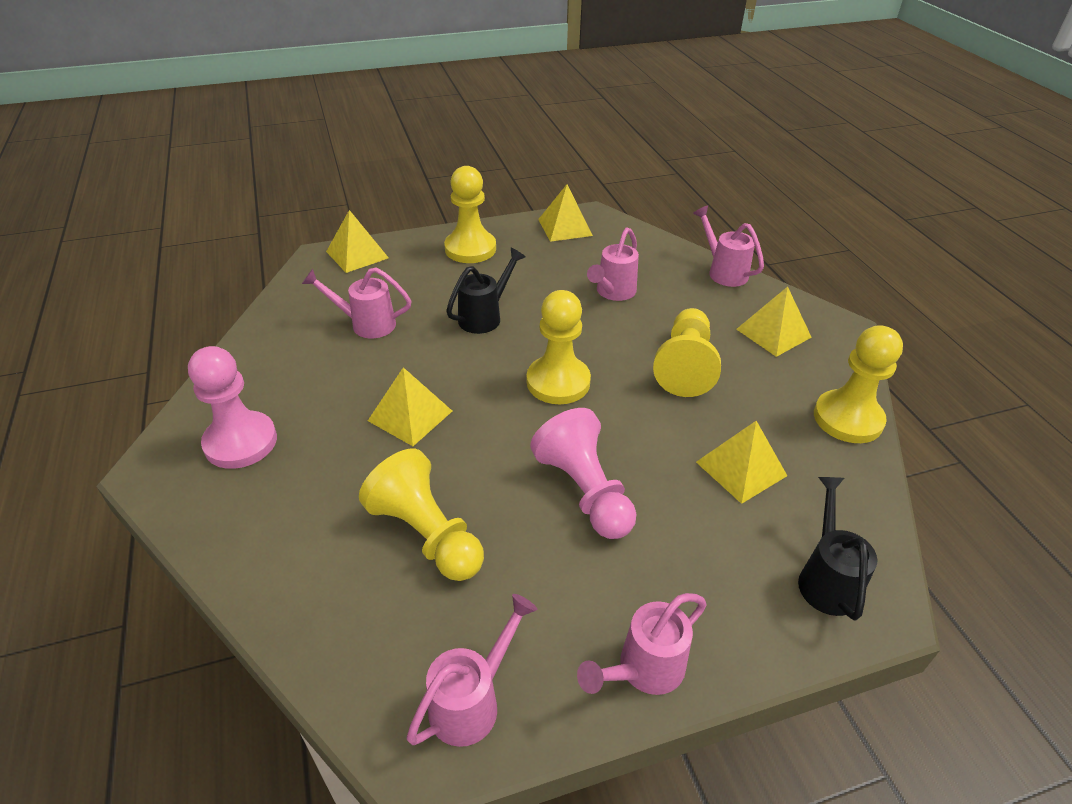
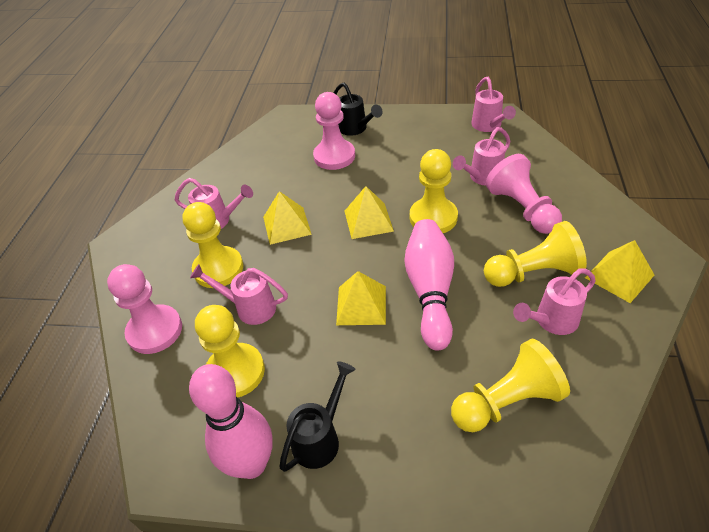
pink bowling pin: none = 0 -> [189,364,273,479] [405,219,454,350] = 2
pink pawn: [188,346,277,469] [530,408,636,539] = 2 -> [107,264,182,354] [313,92,355,170] [486,154,562,234] = 3
yellow pyramid: [326,210,389,273] [368,367,452,446] [538,184,593,242] [696,421,787,504] [736,287,812,357] = 5 -> [263,191,312,245] [336,271,386,325] [344,186,394,239] [585,240,654,303] = 4

